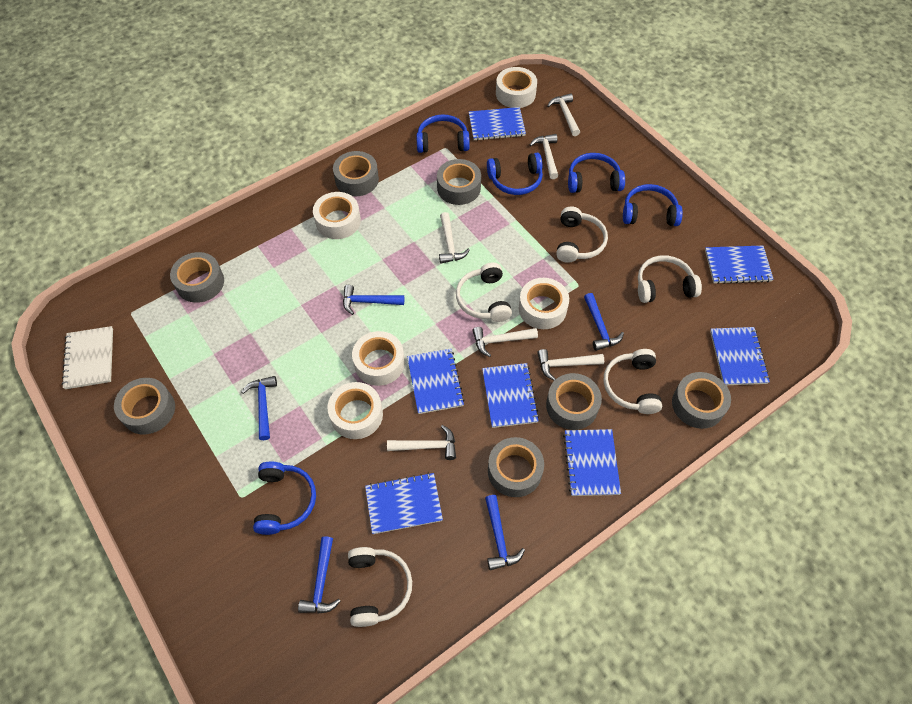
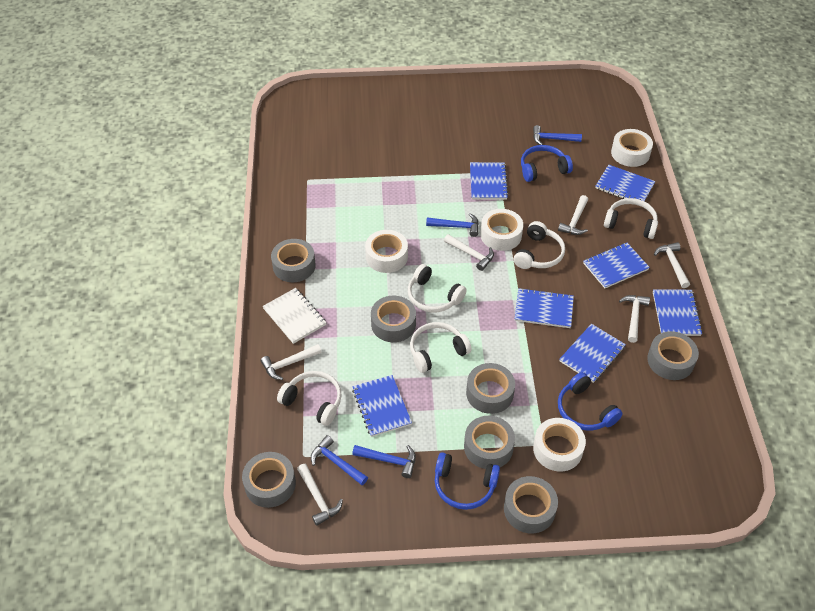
blue hammer: [242,376,277,440] [298,536,341,613] [343,285,404,315] [485,495,525,570] [584,293,624,351] = 5 -> [311,435,368,485] [352,445,416,478] [426,213,479,237] [533,125,582,145] = 4
blue headphones: [253,461,316,535] [416,114,470,153] [487,153,543,195] [568,153,625,193] [623,184,683,226] = 5 -> [435,452,500,510] [521,145,573,182] [558,372,623,431] = 3
white tape: [313,192,361,239] [327,382,383,439] [352,331,405,386] [496,67,537,108] [519,278,569,329] = 5 -> [365,230,408,273] [480,209,523,251] [533,418,586,472] [611,129,653,167] = 4

